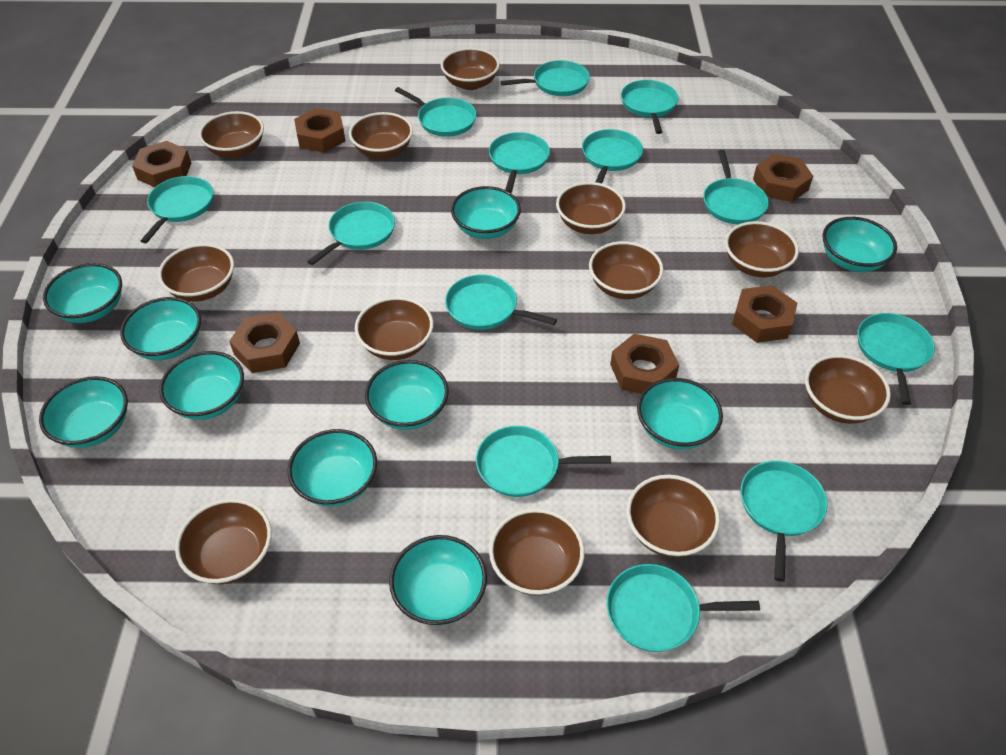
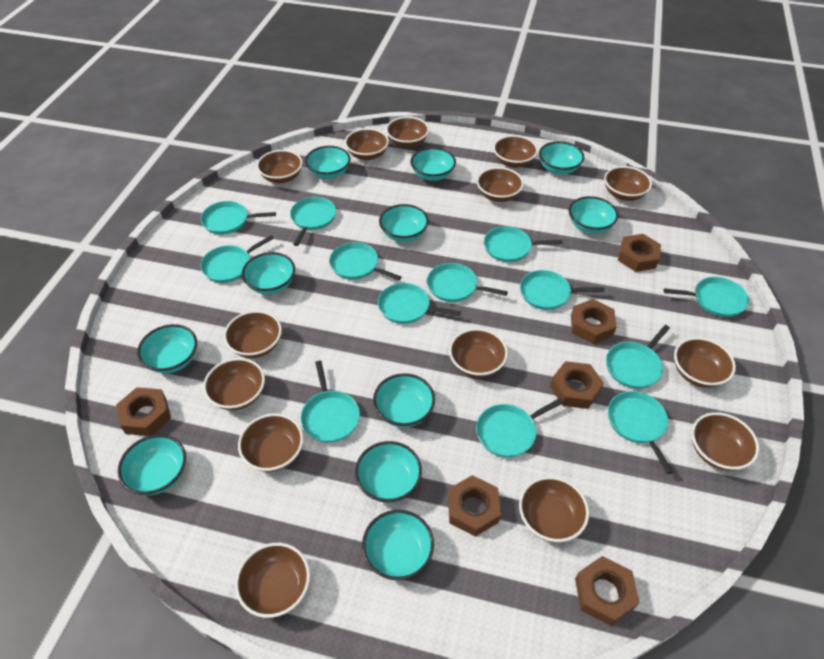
brown bowl: [158,243,234,302] [175,499,272,584] [199,111,264,158] [349,112,413,159] [355,297,434,360] [441,48,500,90] [489,508,585,596] [556,182,626,234] [589,241,663,299] [626,475,720,558] [725,221,799,277] [805,354,891,424] = 12 -> [203,358,265,410] [224,310,282,358] [235,543,310,618] [238,413,304,472] [257,150,303,183] [345,128,389,160] [386,116,429,148] [449,328,508,378] [477,167,524,202] [493,135,538,168] [519,476,589,542] [604,166,652,201] [674,337,736,388] [691,412,759,471] = 14
turquoise bowl: [39,376,128,448] [43,263,122,323] [120,297,201,360] [159,351,244,420] [287,429,377,507] [365,360,449,430] [389,535,487,625] [451,186,521,239] [637,378,723,450] [822,217,897,272] = 10 -> [118,435,186,495] [137,324,197,373] [242,252,295,294] [305,146,351,179] [355,441,422,503] [362,510,434,580] [373,373,435,428] [379,204,429,242] [411,147,456,181] [539,141,584,174] [569,196,618,234] = 11

